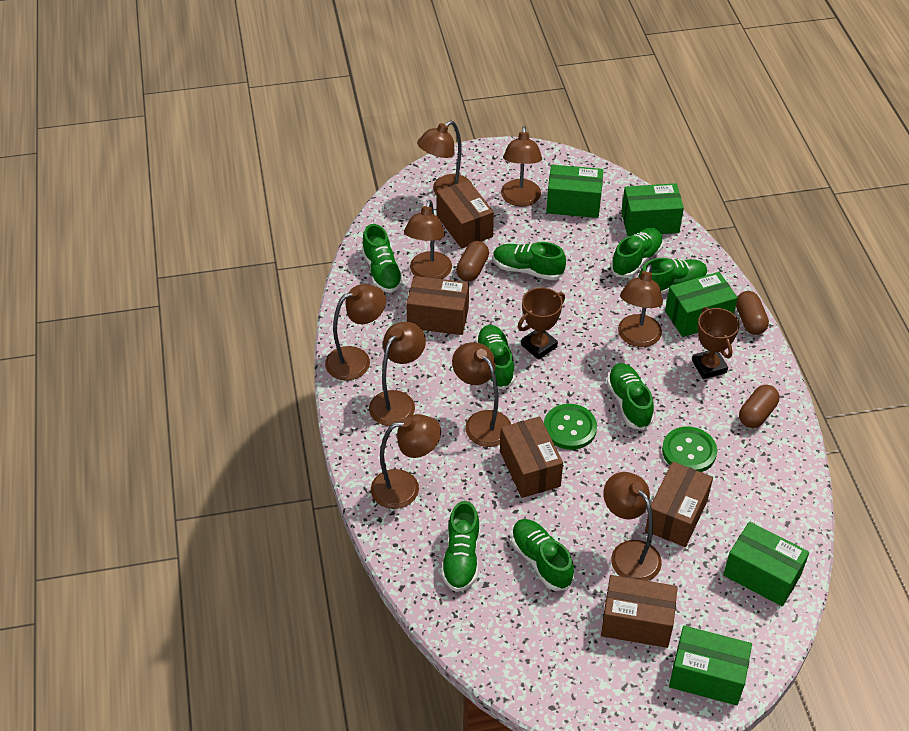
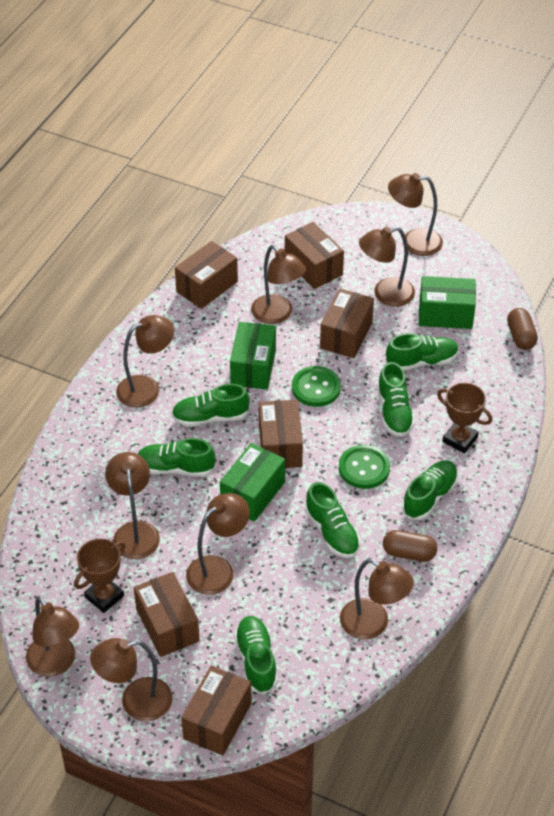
brown box: [406,276,469,335] [437,180,494,249] [500,416,563,498] [601,575,678,648] [645,462,713,547] = 5 -> [134,572,200,657] [175,241,238,309] [181,665,252,755] [259,400,303,468] [285,222,344,289] [320,289,374,358] = 6
brown capsule: [456,241,489,282] [736,291,769,335] [739,385,779,428] = 3 -> [383,530,437,562] [507,308,538,350] = 2
green box: [546,165,603,218] [621,183,684,236] [665,272,738,337] [669,626,752,706] [723,522,809,607] = 5 -> [220,443,285,522] [230,322,276,390] [419,276,476,329] = 3
green shoe: [362,224,403,293] [441,501,480,592] [475,325,515,389] [493,242,566,280] [511,519,574,591] [607,363,654,430] [611,228,663,278] [639,258,708,294] = 8 -> [138,438,216,477] [172,384,250,427] [234,616,278,694] [305,482,360,558] [377,362,415,437] [386,333,459,370] [402,460,458,520] = 7

